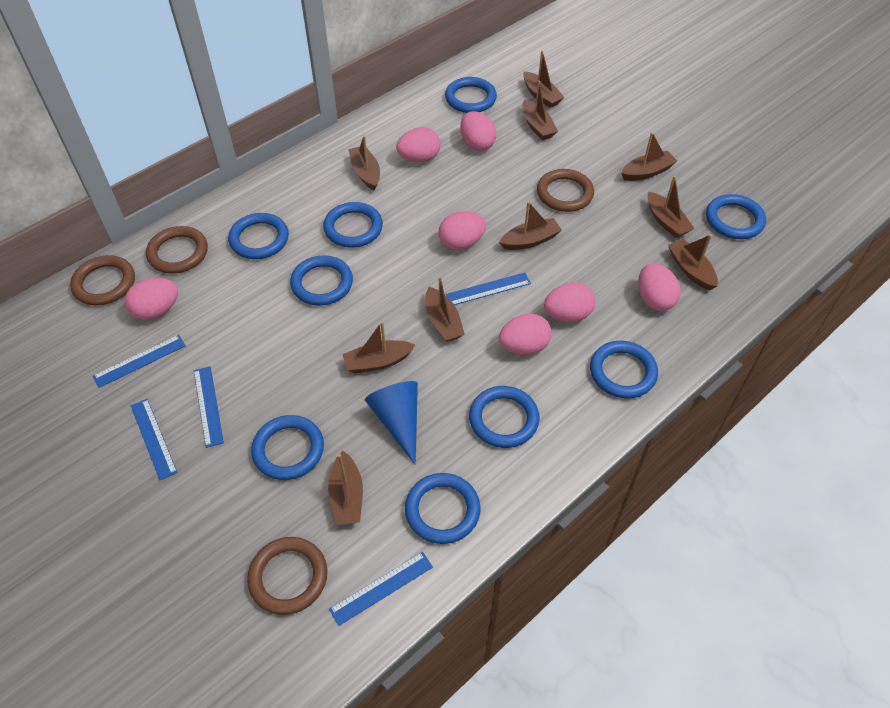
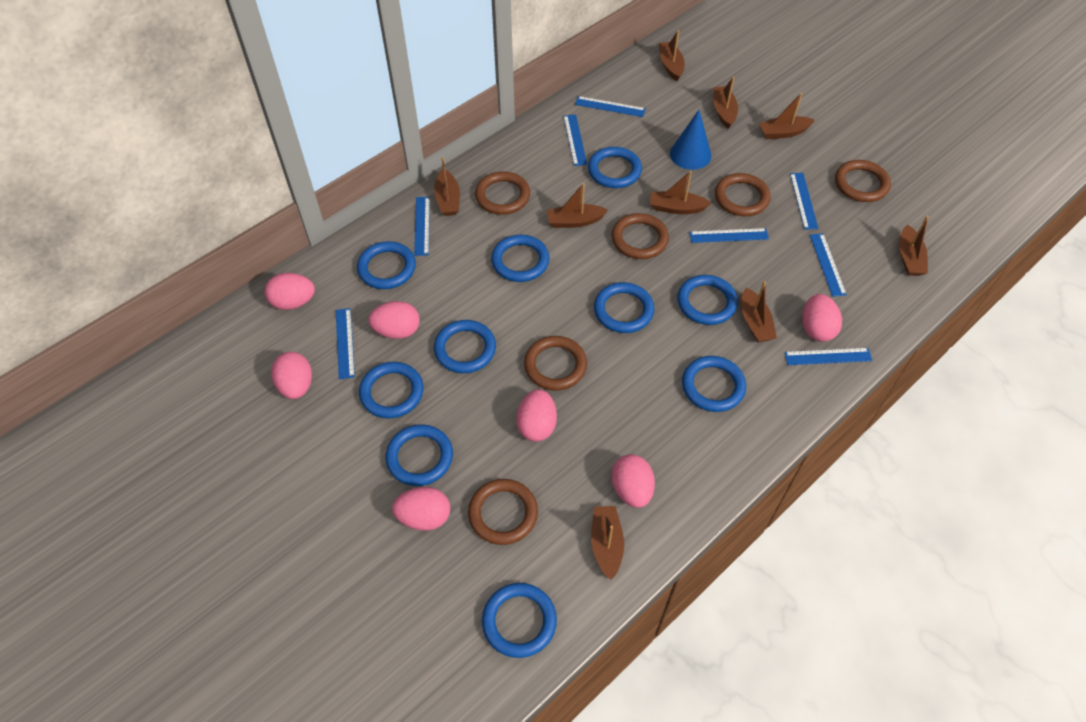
blue ring: [228,213,289,259] [251,415,324,480] [290,255,353,306] [323,202,383,248] [405,473,481,544] [445,77,497,113] [469,386,540,448] [590,341,658,399] [706,194,766,239] = 9 -> [357,241,416,289] [359,362,423,418] [385,424,453,486] [434,320,496,373] [482,583,557,658] [491,235,549,282] [588,147,642,188] [594,282,654,333] [677,275,738,325] [682,356,746,412] = 10
blue ruler: [93,335,186,388] [131,399,177,480] [194,366,224,448] [329,552,433,626] [446,272,531,305] = 5 -> [336,308,355,379] [414,197,430,256] [563,114,587,166] [575,96,646,117] [689,228,769,243] [784,348,872,365] [790,173,819,229] [810,233,847,297] = 8
brown boat: [328,451,363,525] [342,321,415,373] [349,135,380,191] [425,276,465,342] [499,201,562,250] [522,80,558,140] [523,50,565,108] [621,132,677,181] [648,176,695,238] [668,234,718,290] = 10 -> [434,157,460,216] [546,183,608,228] [591,506,624,580] [650,171,711,214] [658,30,685,81] [714,77,738,129] [742,281,777,343] [759,93,815,139] [899,216,929,276] = 9
brown ring: [70,255,135,305] [146,226,208,274] [247,537,328,615] [537,169,594,212] = 4 -> [468,479,538,545] [475,171,530,215] [524,336,587,391] [611,213,669,259] [715,173,771,216] [835,160,891,202] = 6

